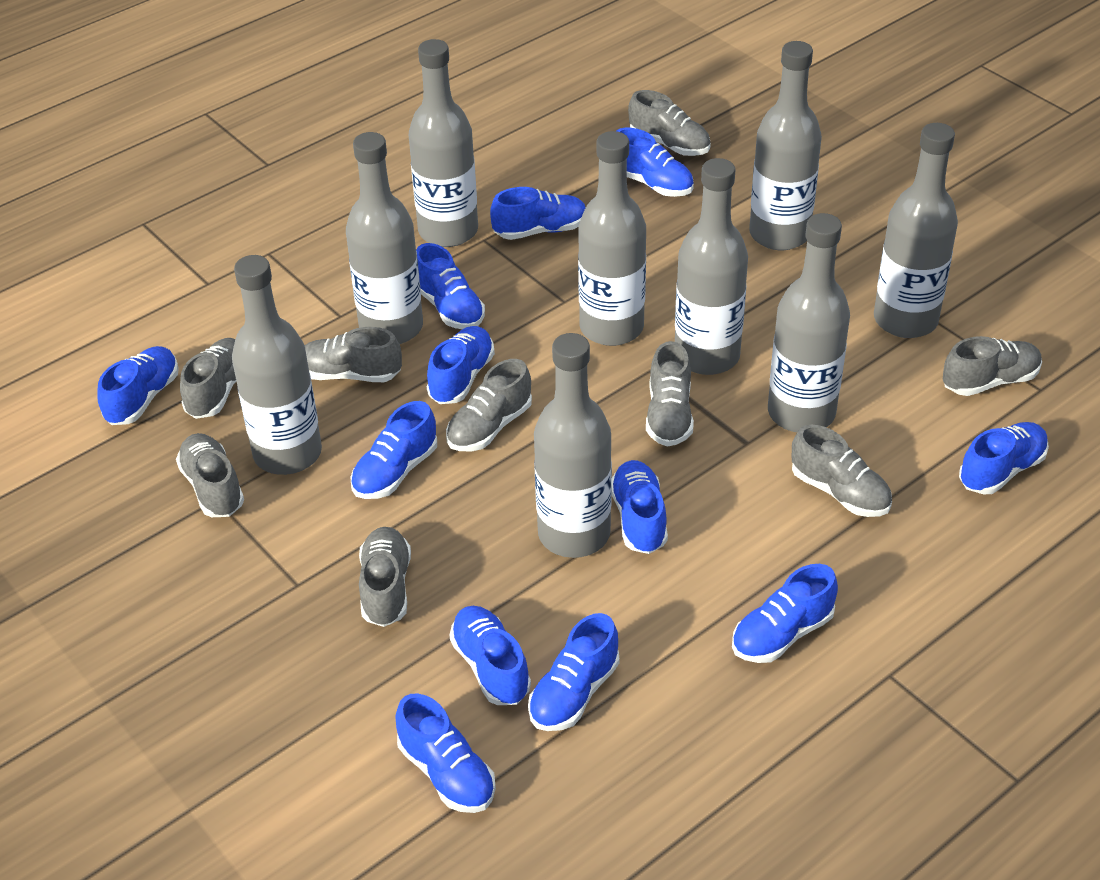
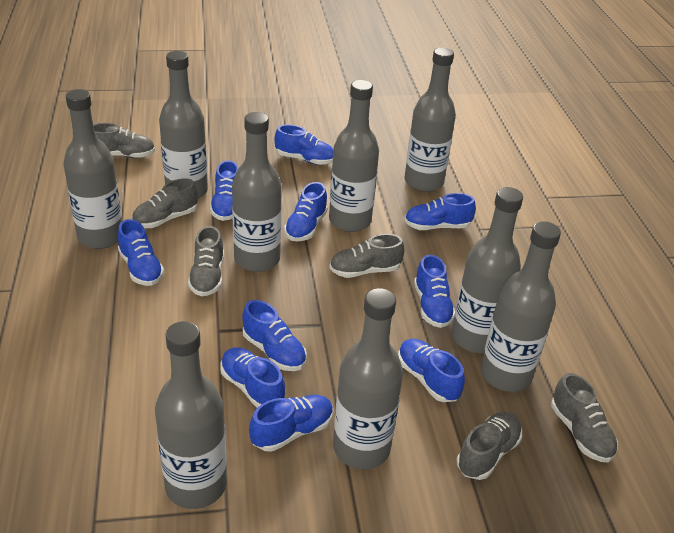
blue shoe: [97,346,179,425] [351,401,437,499] [395,693,496,813] [416,243,485,329] [427,326,495,404] [450,606,531,705] [490,187,586,240] [528,613,620,731] [612,460,668,554] [616,128,694,197] [732,564,838,663] [959,422,1049,494] = 12 -> [118,219,164,286] [210,160,238,221] [221,347,285,408] [242,300,307,371] [249,395,334,452] [275,124,333,165] [284,182,328,241] [398,339,465,402] [404,193,476,230] [414,254,455,328] = 10
grey shoe: [176,433,244,517] [180,338,236,419] [305,327,402,382] [359,527,411,627] [446,359,532,451] [628,90,711,156] [646,341,694,447] [792,425,892,517] [943,336,1042,396] = 9 -> [93,123,155,158] [132,179,198,228] [188,226,224,296] [330,234,404,278] [457,412,522,480] [551,373,618,463] = 6

